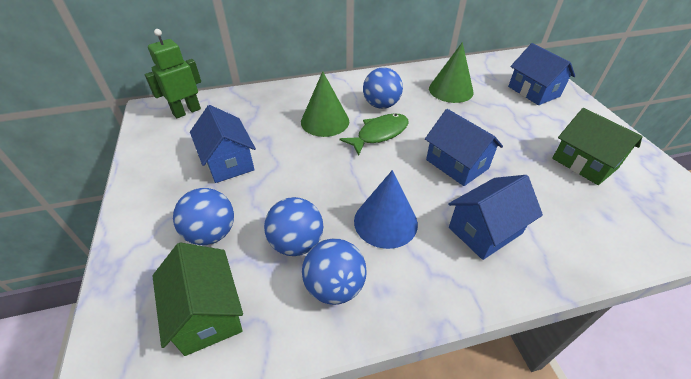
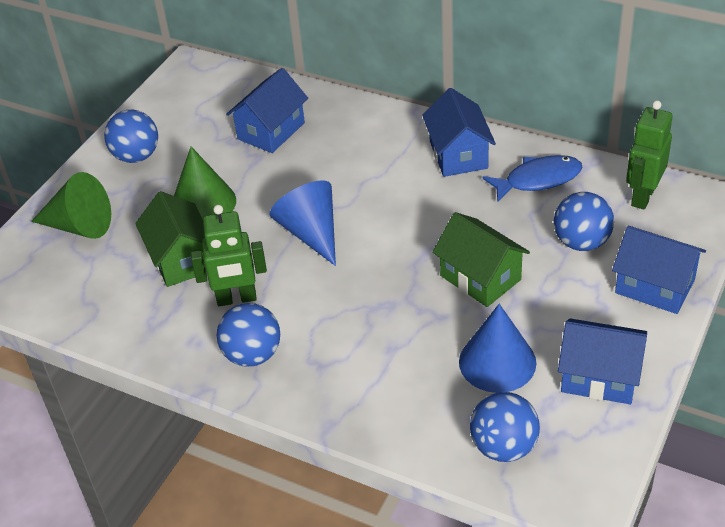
blue cone: [354,170,418,249] = 1 -> [269,181,336,266] [459,304,536,393] = 2
blue fish: none = 0 -> [482,155,582,202] = 1
green fish: [340,113,408,155] = 1 -> none = 0
green robot: [145,29,201,118] = 1 -> [191,205,267,306] [626,100,673,209] = 2

